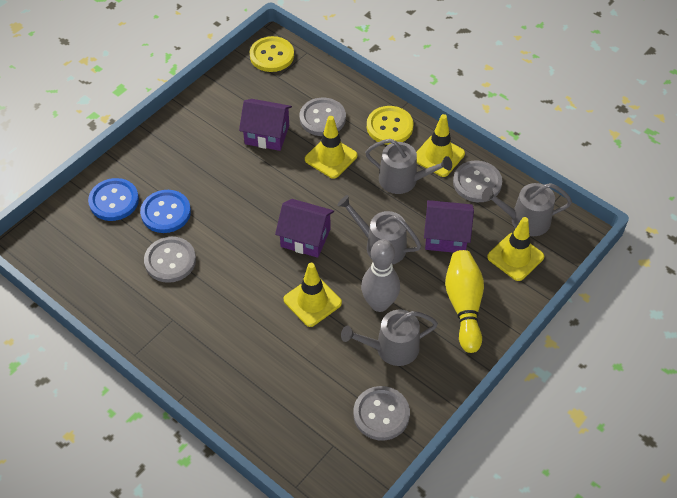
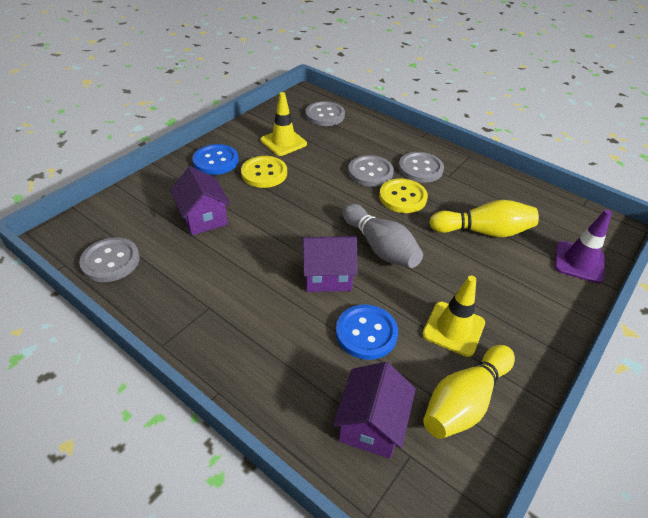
grey watering can: [337,195,421,265] [341,309,438,366] [365,139,452,194] [482,183,572,236] = 4 -> none = 0
purple traffic cone: none = 0 -> [554,210,612,284] = 1
yellow bowling pin: [445,250,484,353] = 1 -> [423,345,515,439] [429,200,539,237] = 2
yellow traffic cone: [284,263,342,327] [305,116,357,179] [416,114,465,177] [487,217,544,281] = 4 -> [260,92,307,156] [422,276,485,357] = 2

